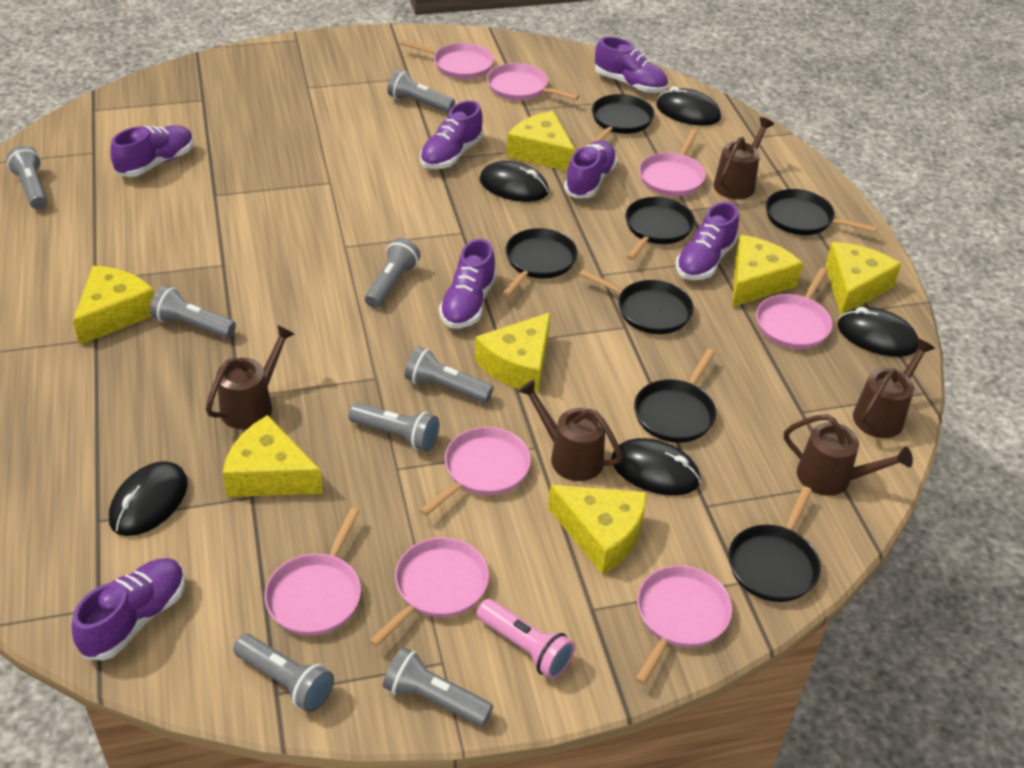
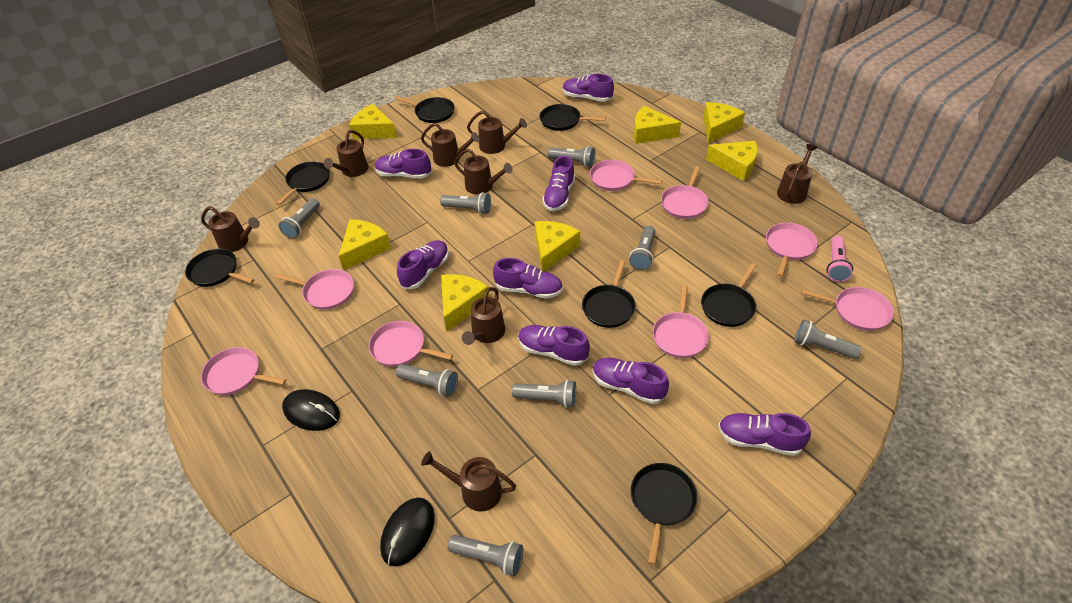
black mouse: [109,461,188,536] [479,161,549,202] [611,438,701,495] [656,86,721,126] [837,307,918,357] = 5 -> [282,389,340,431] [380,497,435,567] = 2
brown watering can: [206,325,294,429] [518,380,622,481] [713,117,774,199] [784,414,913,496] [853,338,935,438] = 5 -> [201,206,260,252] [324,130,368,177] [421,123,479,167] [421,451,516,512] [454,149,512,195] [462,287,505,345] [467,111,527,154] [777,144,817,204] = 8
purple shoe: [71,558,185,661] [110,125,194,177] [420,100,483,169] [439,239,496,328] [564,140,617,198] [595,36,668,93] [676,202,739,280] = 7 -> [375,149,432,179] [397,240,449,289] [493,258,563,299] [518,325,590,366] [542,156,575,211] [563,74,614,102] [593,357,669,404] [718,413,811,456] = 8

